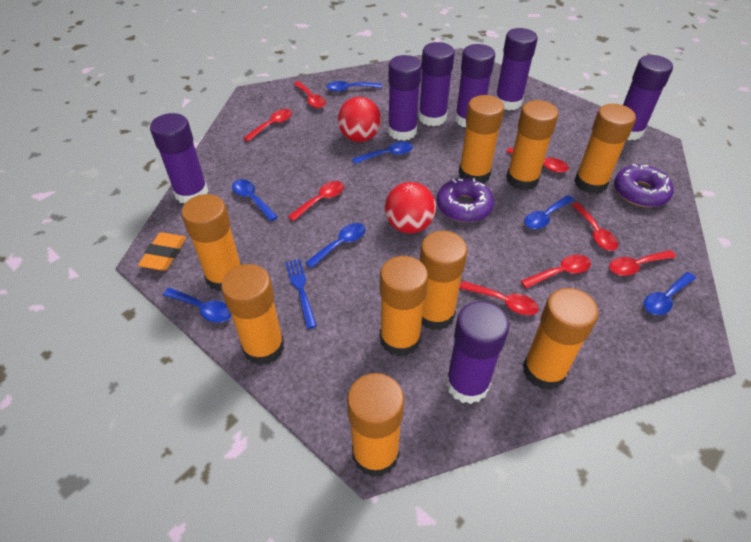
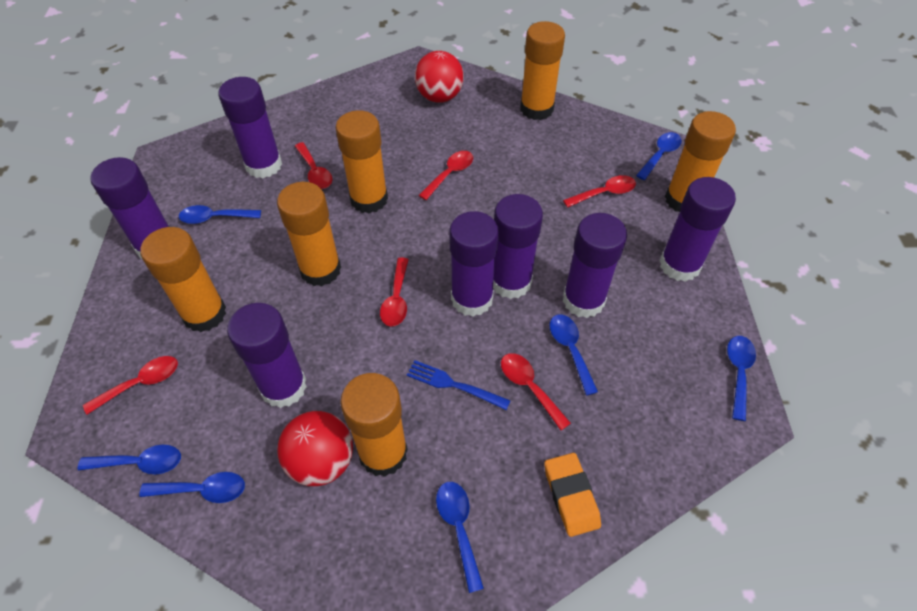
orange glue stick: [181,194,241,291] [221,264,284,365] [347,373,404,477] [380,256,428,357] [420,231,467,330] [459,95,504,183] [506,100,559,190] [523,288,599,390] [574,104,636,194] = 9 -> [140,227,226,332] [277,182,341,286] [335,110,388,213] [340,373,408,477] [520,21,565,120] [665,111,736,212] = 6
purple donut: [437,178,494,222] [614,164,674,207] = 2 -> none = 0
red spoon: [243,109,292,142] [288,181,344,221] [293,81,326,108] [459,281,539,315] [506,147,569,173] [521,255,591,288] [572,203,618,251] [609,250,676,276] = 8 -> [83,356,178,415] [295,142,332,189] [380,257,409,326] [419,151,473,200] [501,353,571,430] [563,175,636,208] = 6

